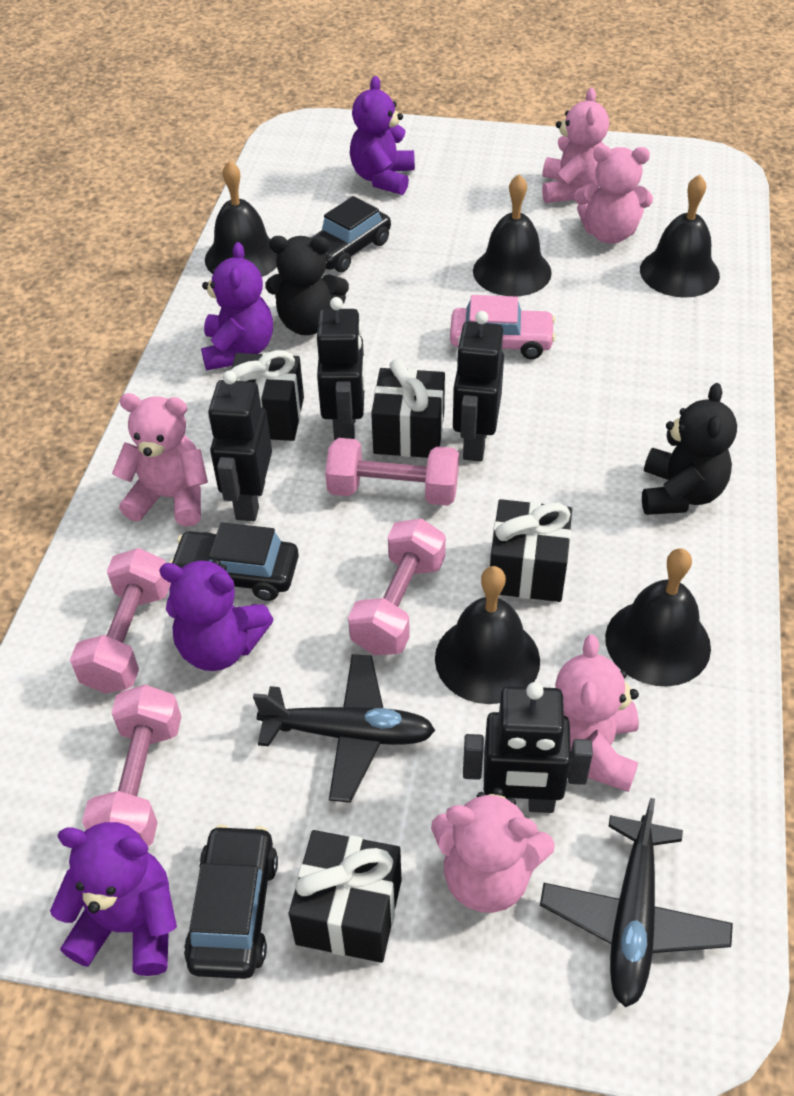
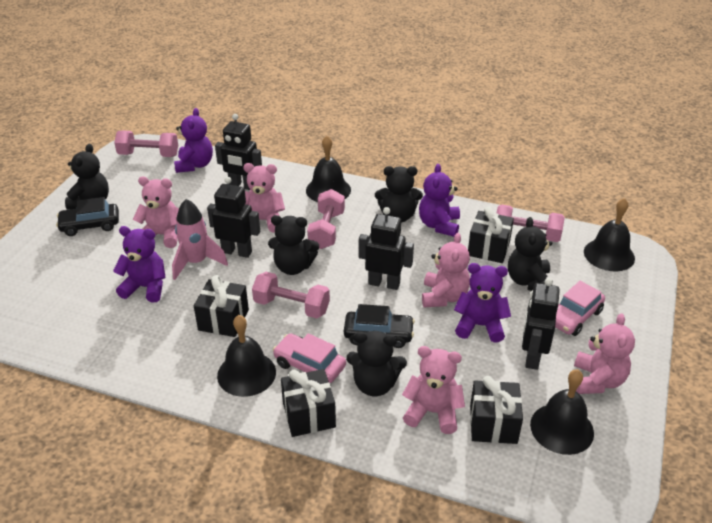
black bell: [205,161,278,277] [435,566,540,704] [473,174,552,296] [605,548,711,687] [640,174,720,298] = 5 -> [217,315,276,397] [306,136,351,202] [530,369,594,455] [584,198,635,271] = 4
black car: [169,522,299,601] [184,824,278,979] [311,196,391,272] = 3 -> [56,197,119,236] [344,304,415,348] = 2
black plane: [253,654,436,802] [540,798,733,1007] = 2 -> none = 0
black teddy bear: [265,236,349,335] [642,383,737,515] = 2 -> [65,144,109,209] [268,215,319,275] [346,331,407,396] [375,166,423,222] [508,217,552,291] = 5
pink car: [450,295,556,359] = 1 -> [273,333,346,383] [555,281,605,336] = 2
pink rocket: none = 0 -> [172,199,228,280] = 1

